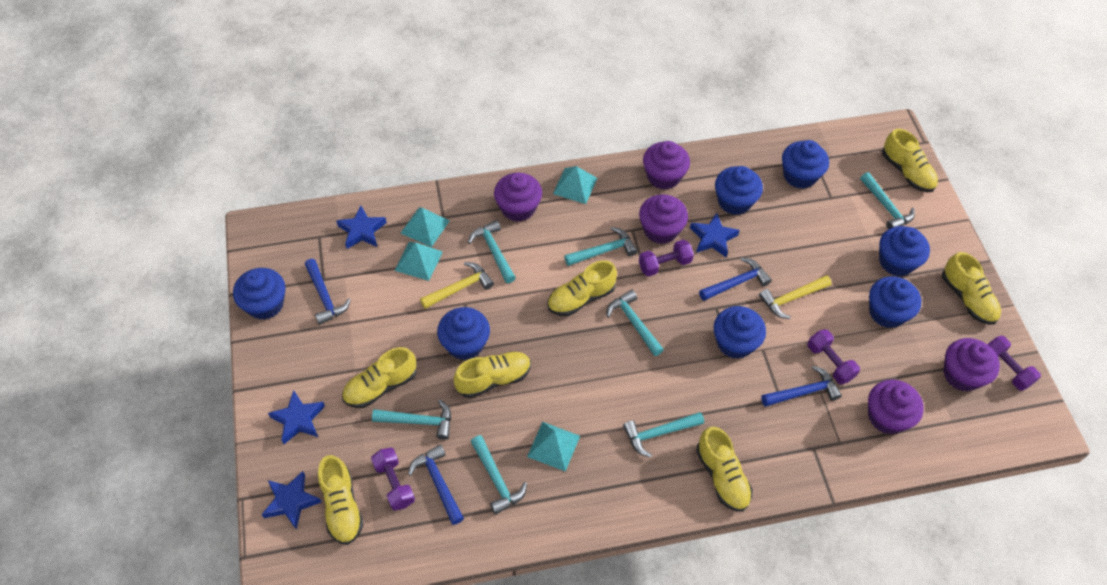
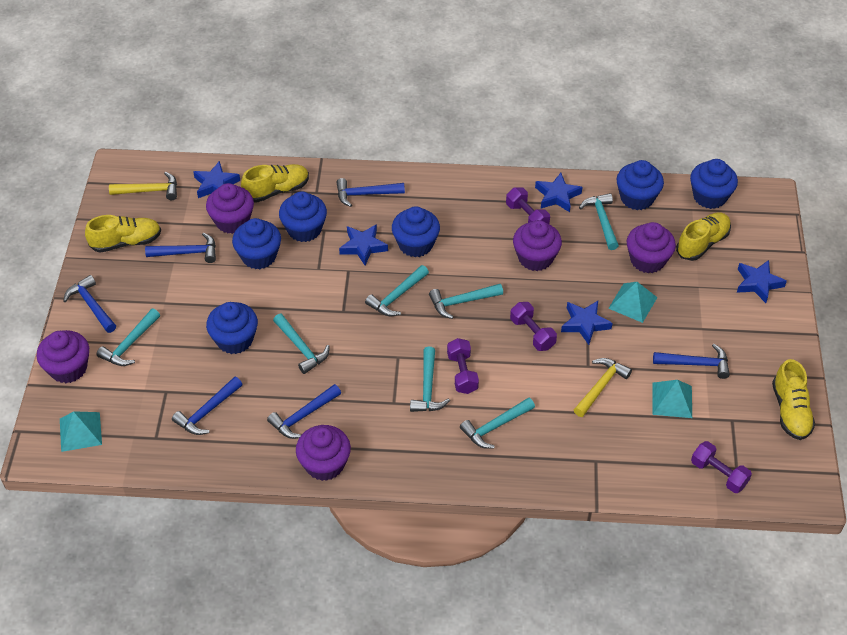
blue cupcake: [233,268,285,320] [437,307,490,360] [714,306,766,359] [715,166,763,215] [782,140,829,189] [869,276,921,328] [879,226,930,276] = 7 -> [206,302,258,354] [232,218,281,269] [279,191,327,242] [392,206,440,257] [617,160,664,210] [690,159,738,209] = 6
blue hammer: [305,259,351,325] [408,444,464,525] [699,257,772,301] [761,366,842,407] = 4 -> [63,275,116,333] [145,233,216,263] [172,376,243,435] [267,384,341,439] [336,178,405,207] [653,344,730,379] = 6
blue star: [261,471,322,529] [268,390,325,444] [336,205,387,249] [690,213,740,257] = 4 -> [193,161,240,198] [339,224,388,265] [535,173,583,212] [561,301,613,345] [737,260,787,303] = 5
turquoise pyramid: [395,242,443,281] [401,207,449,247] [527,422,580,472] [553,166,597,204] = 4 -> [60,411,102,452] [608,282,658,323] [652,380,692,418] = 3
yellow shoe: [318,455,364,545] [342,347,416,408] [453,351,531,398] [547,260,617,316] [696,426,753,512] [882,129,938,192] [942,252,1001,325] = 7 -> [85,215,161,253] [241,164,309,203] [676,212,731,261] [772,359,815,440] = 4

